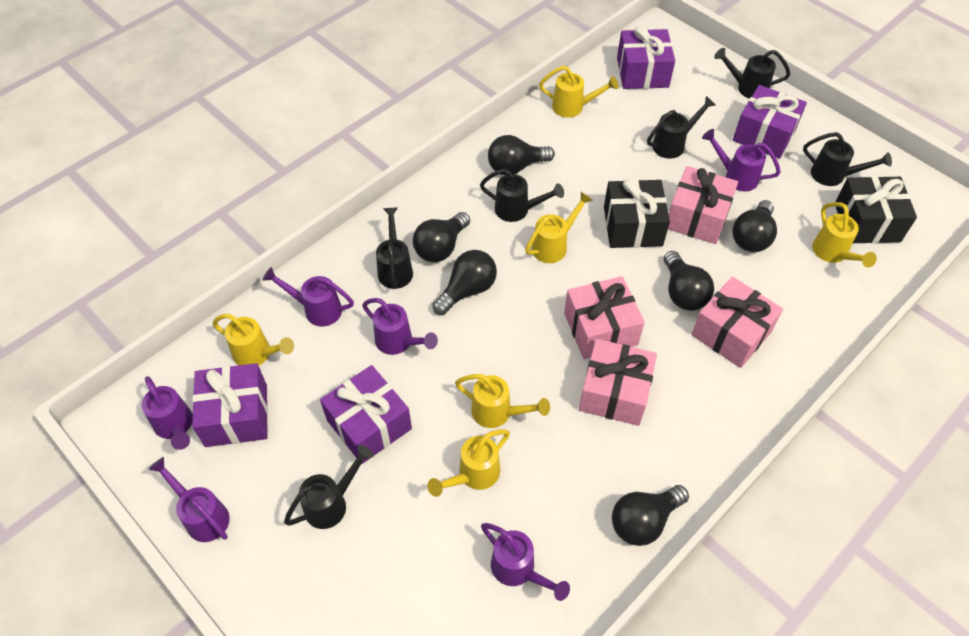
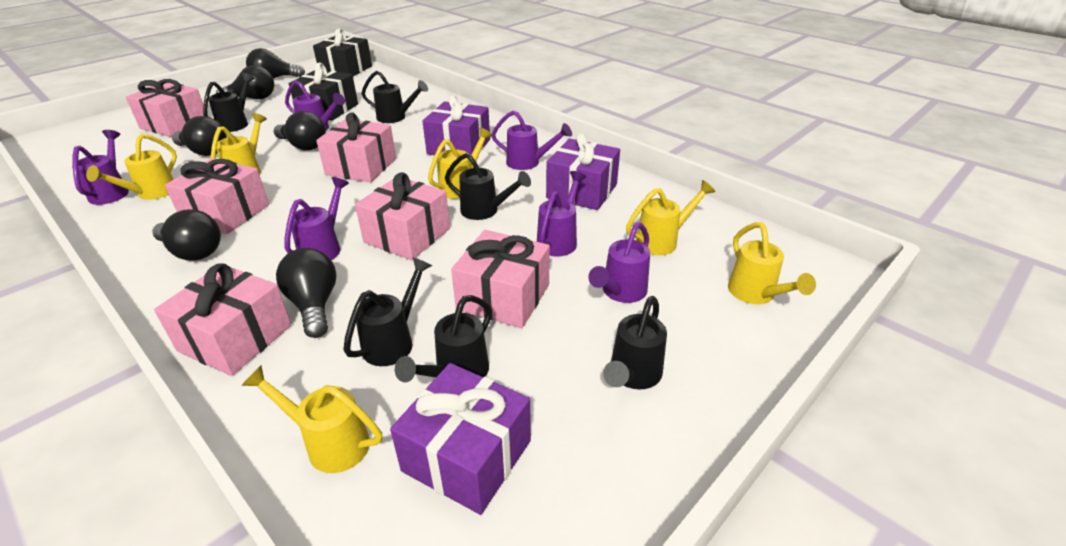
pink gift: [564,276,645,359] [579,339,657,426] [668,166,738,244] [691,277,783,368] = 4 -> [126,79,204,137] [154,264,291,376] [165,158,269,234] [316,112,396,182] [355,172,450,260] [451,230,550,328] = 6
purple gift: [192,363,268,447] [320,365,412,464] [617,26,675,89] [733,85,807,159] = 4 -> [390,363,531,515] [422,95,490,155] [546,133,620,210] = 3

